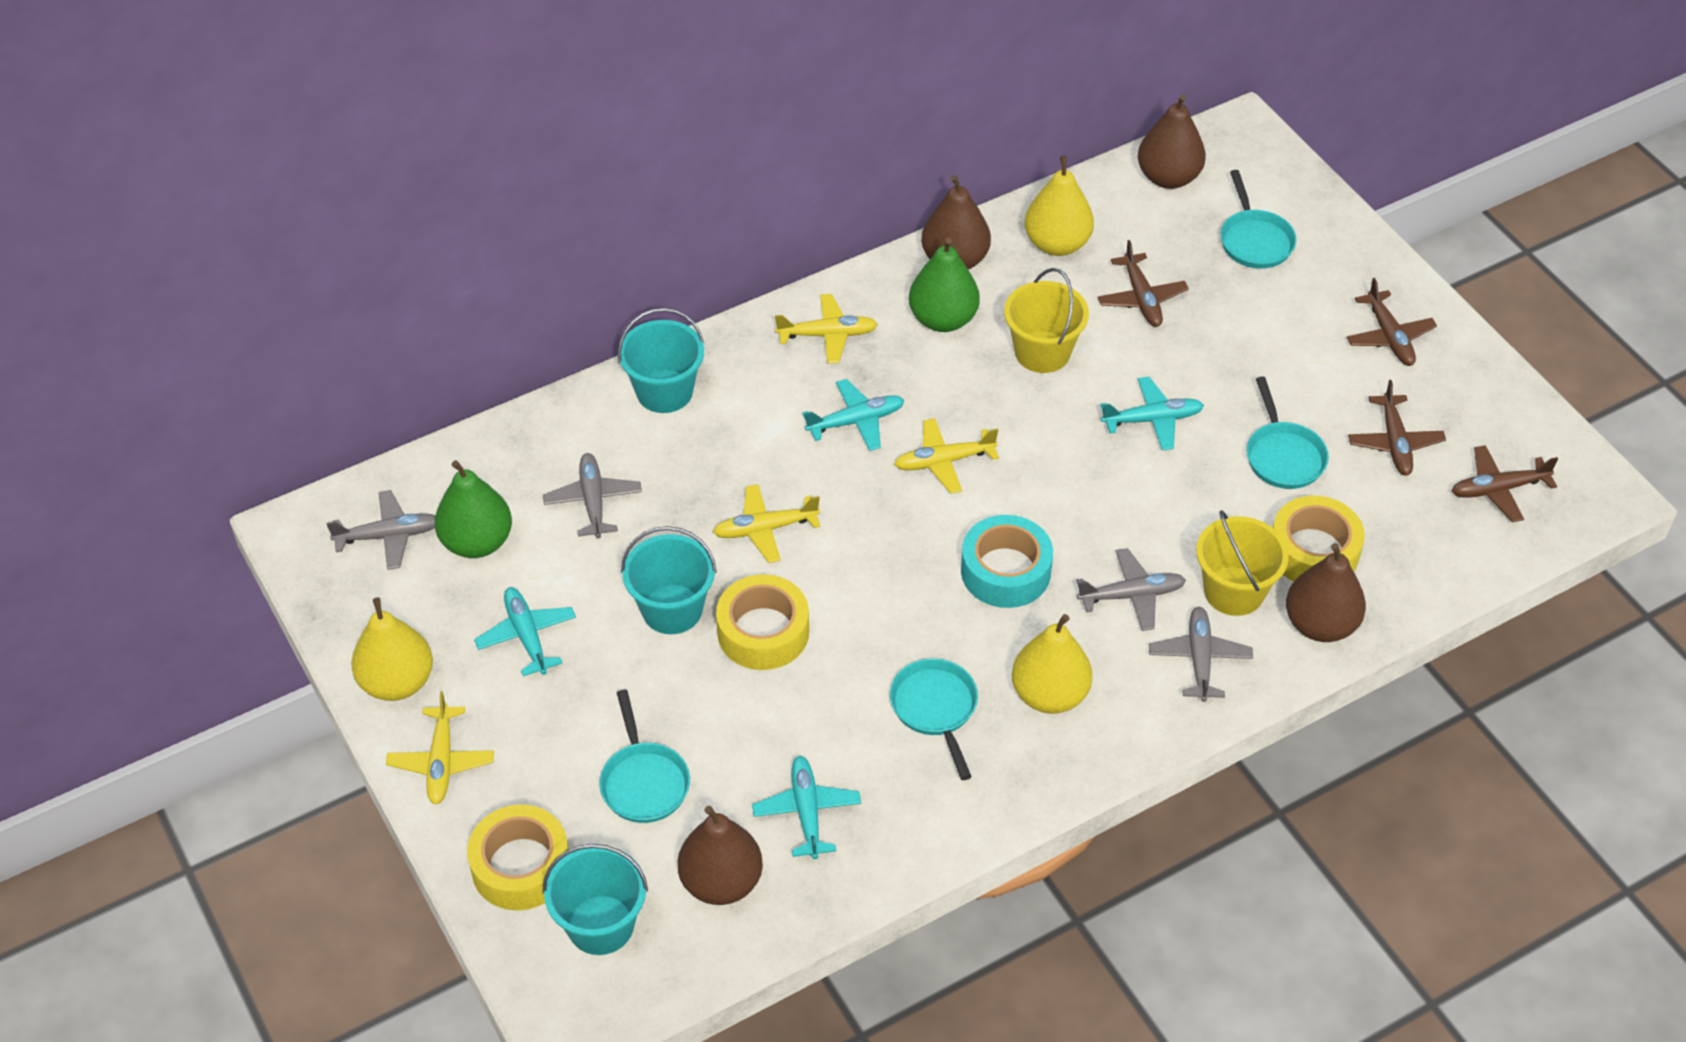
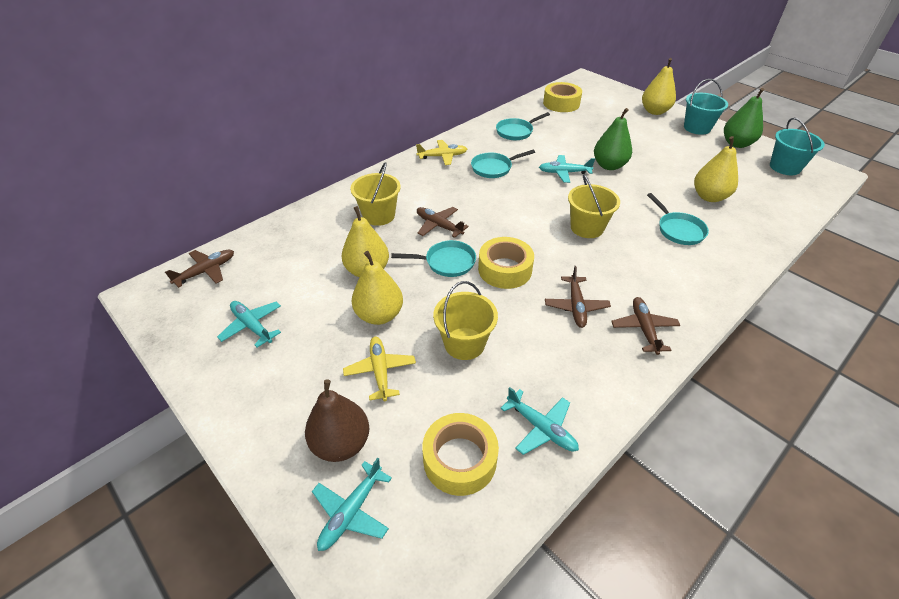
brown pear: [678,806,763,905] [921,175,991,270] [1138,95,1206,189] [1286,543,1366,642] = 4 -> [305,379,369,462] = 1
grey plane: [327,490,436,570] [543,453,642,539] [1076,548,1186,631] [1149,606,1253,702] = 4 -> none = 0
turquoise bucket: [542,844,648,955] [618,308,704,413] [621,526,717,634] = 3 -> [684,79,728,135] [770,118,825,175] = 2
turquoise tape: [961,515,1053,608] = 1 -> none = 0
yellow bucket: [1004,268,1089,373] [1196,510,1289,616] = 2 -> [350,162,401,226] [433,281,498,360] [568,174,620,238] = 3
yellow pear: [351,597,433,701] [1012,614,1092,714] [1025,155,1094,256] = 3 -> [342,206,389,277] [352,251,403,325] [642,58,676,115] [694,136,738,202] = 4
yellow plane: [386,691,494,805] [713,484,820,563] [775,294,878,364] [894,418,999,494] = 4 -> [343,337,416,401] [416,140,467,165] = 2

